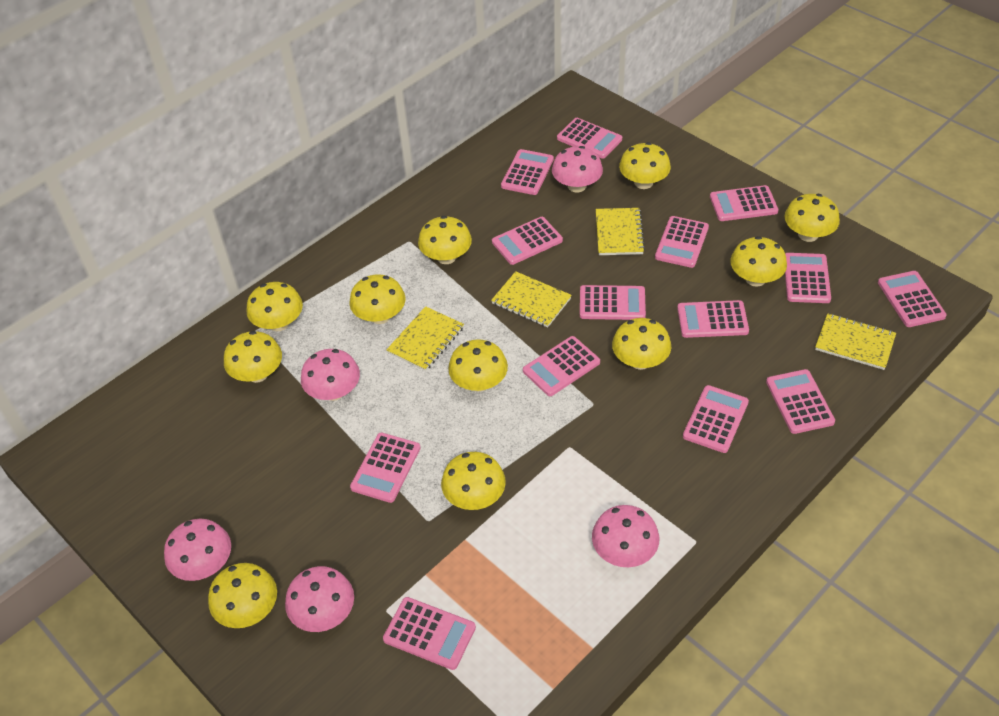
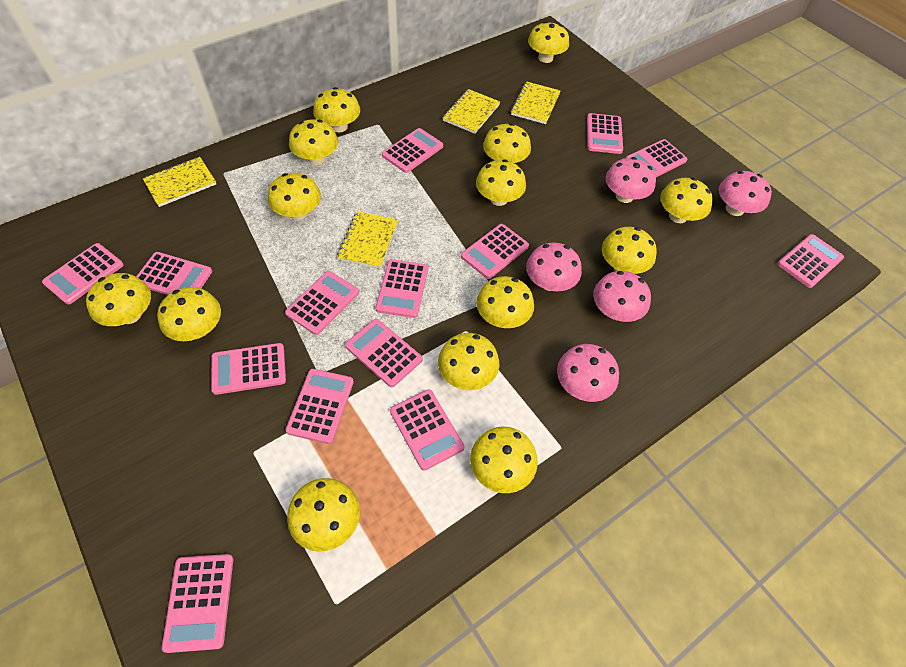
yellow mushroom: [208,563,277,628] [224,331,282,383] [247,282,303,331] [349,274,405,324] [418,216,472,264] [441,452,506,510] [448,339,508,392] [612,318,671,370] [619,142,671,189] [730,236,787,287] [784,194,840,242] = 11 -> [86,273,151,326] [157,287,221,341] [268,173,321,220] [287,478,360,552] [289,119,338,165] [313,87,360,132] [438,333,500,390] [470,427,538,493] [476,159,526,206] [476,276,534,328] [483,123,531,163] [528,21,569,63] [602,227,657,274] [660,178,713,223] = 14

